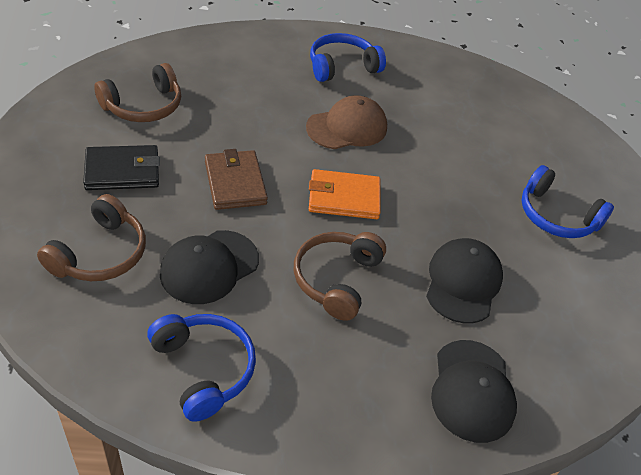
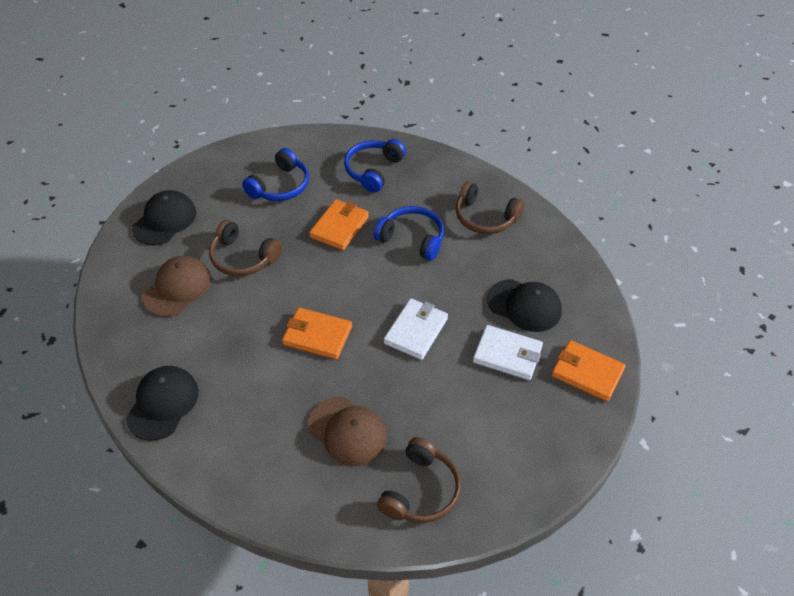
black wallet: [83,145,160,190] = 1 -> none = 0
brown cap: [306,95,387,149] = 1 -> [142,256,211,317] [308,397,387,466] = 2
brown wallet: [205,149,268,210] = 1 -> none = 0
orange wallet: [309,169,381,219] = 1 -> [282,308,352,359] [309,199,369,250] [551,340,626,402] = 3
white wallet: none = 0 -> [384,298,448,360] [473,325,543,380] = 2

